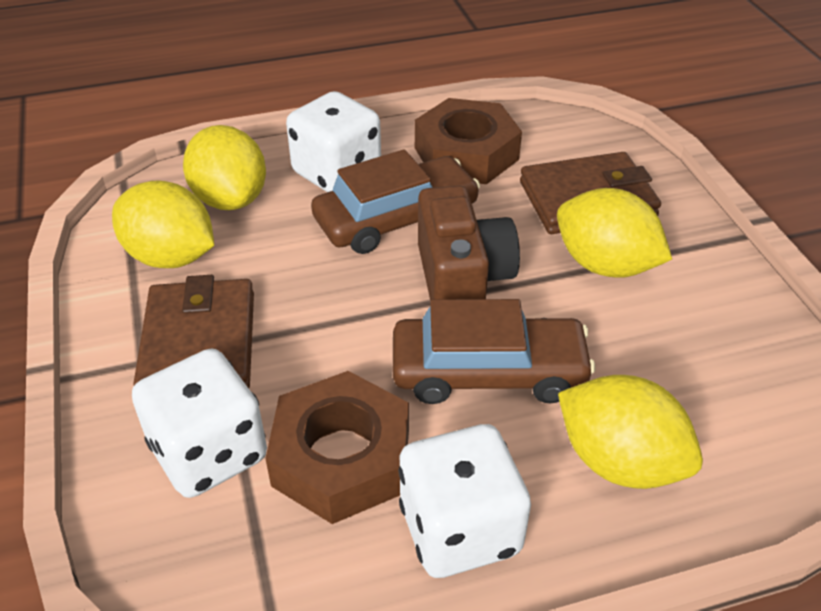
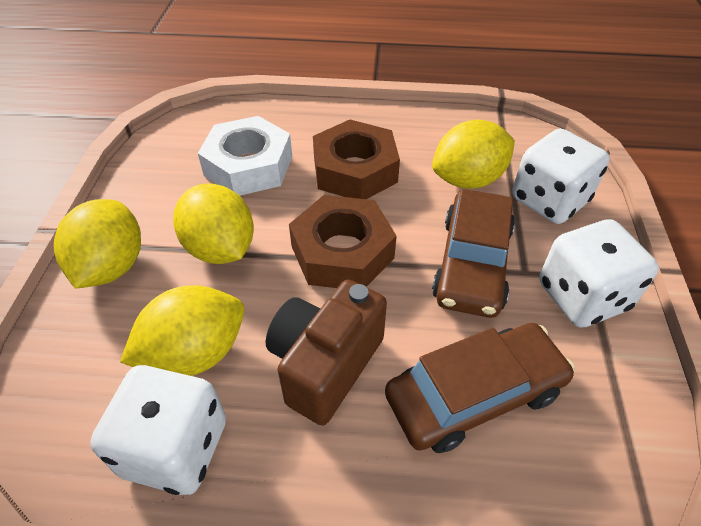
brown wallet: [133,275,254,388] [520,152,661,234] = 2 -> none = 0
white nut: none = 0 -> [198,116,292,196] = 1

